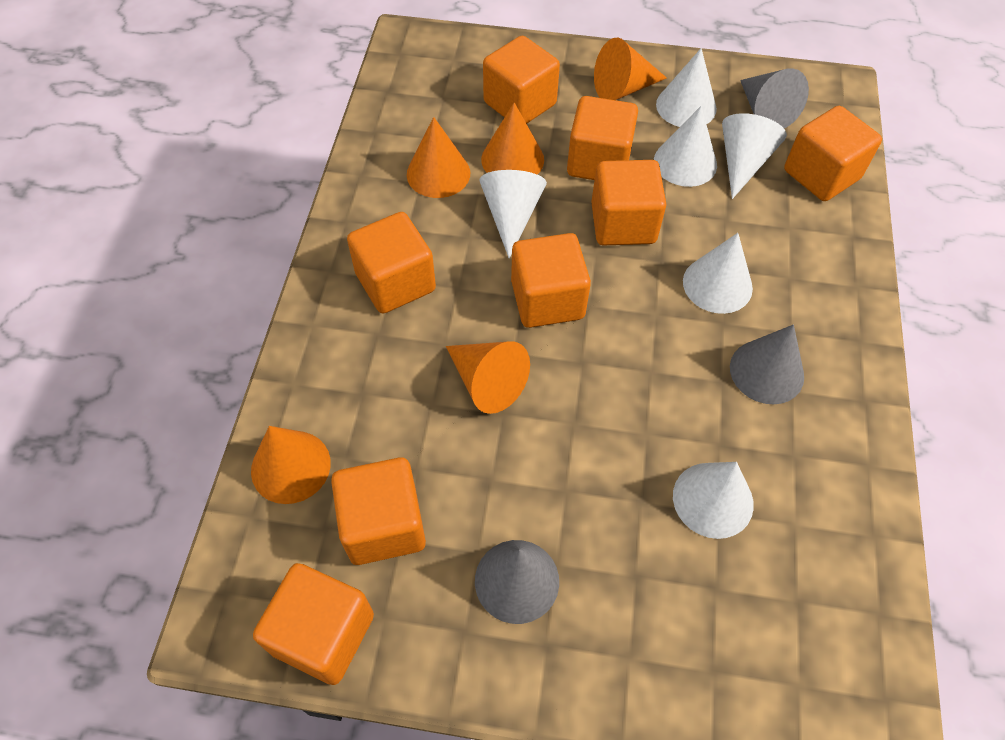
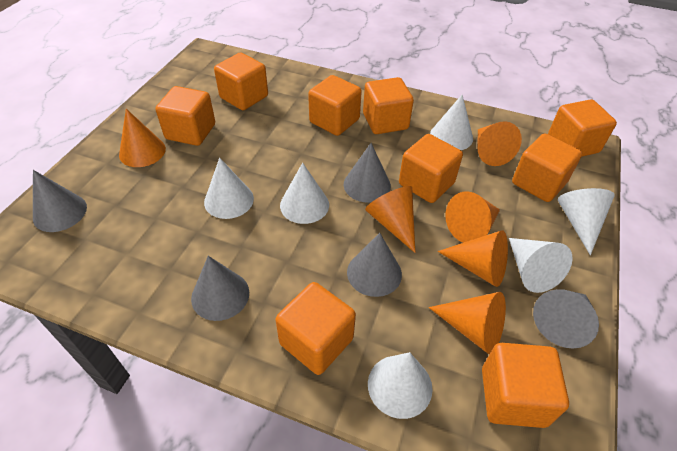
grey cone: [475,540,559,624] [730,324,804,404] [740,68,809,129] = 3 -> [33,170,87,232] [191,256,249,321] [344,143,391,203] [347,233,402,297] [533,289,599,349] = 5
orange cone: [251,426,331,504] [407,117,470,198] [446,341,530,414] [481,102,544,175] [594,38,667,100] = 5 -> [119,109,166,167] [365,186,415,253] [429,292,506,354] [438,230,508,287] [445,191,500,243] [478,121,522,166] = 6
orange cube: [253,563,374,685] [331,457,426,565] [347,212,436,313] [483,36,560,124] [511,233,591,328] [567,96,638,180] [591,160,667,245] [784,106,882,201] = 8 -> [155,86,215,146] [214,53,268,110] [275,282,356,375] [308,75,362,136] [363,77,414,134] [399,134,463,203] [482,343,569,428] [512,133,582,202] [548,99,617,157] = 9

